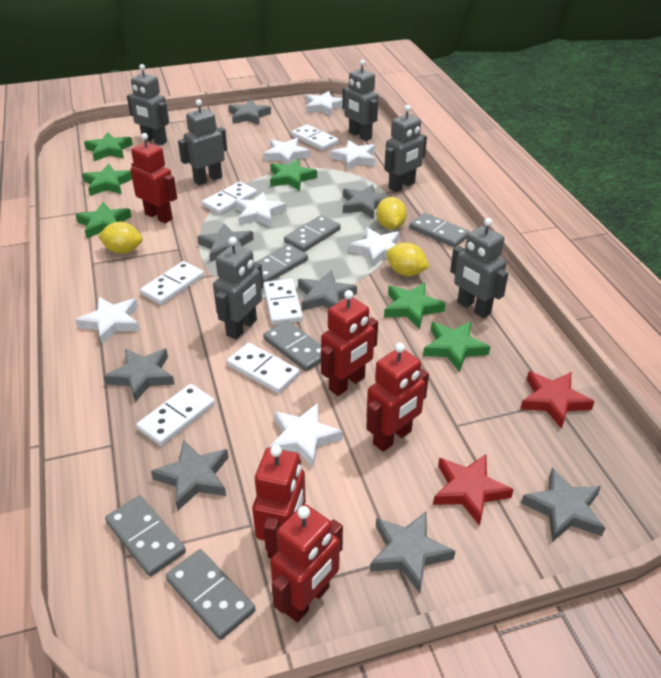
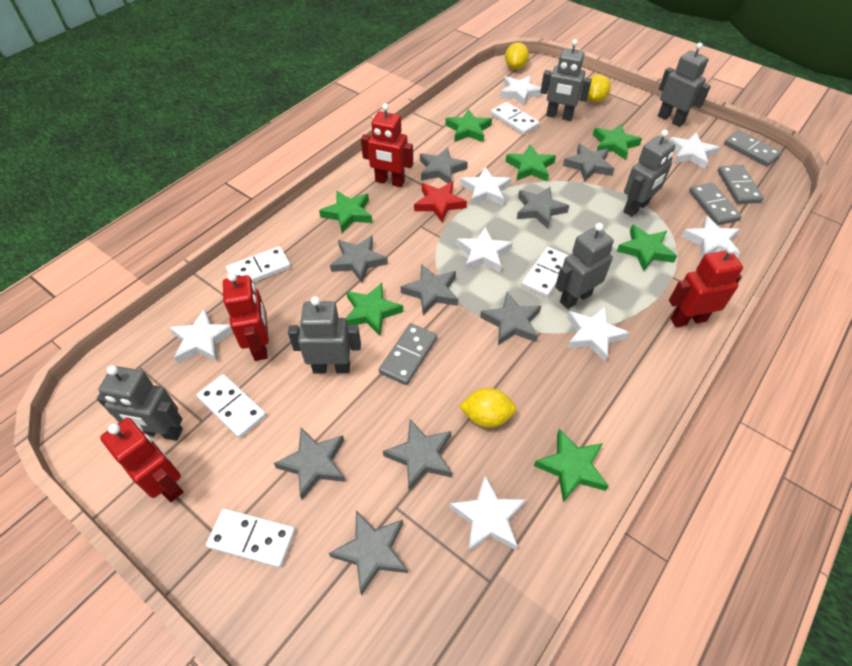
green star: [76,202,132,238] [82,164,132,196] [84,132,133,161] [270,159,317,191] [384,282,446,329] [423,322,490,372] = 6 -> [319,191,372,233] [345,283,403,336] [445,109,492,142] [506,145,556,181] [534,429,609,502] [593,124,642,160] [616,224,677,271] = 7
grey domino: [105,495,186,577] [166,549,255,640] [256,244,308,283] [263,320,321,372] [284,215,341,252] [409,213,470,248] = 6 -> [379,323,437,385] [689,183,742,225] [718,165,764,204] [724,131,782,166] = 4
grey star: [104,348,175,402] [151,440,229,510] [197,223,254,262] [228,99,271,125] [298,270,357,311] [343,184,390,219] [370,512,455,593] [521,468,605,542] = 8 -> [274,428,346,500] [329,511,408,596] [330,236,388,283] [383,419,452,490] [400,264,458,316] [420,147,468,184] [480,292,541,345] [517,187,569,229] [563,144,614,182] = 9
red robot: [130,133,177,223] [252,445,306,559] [270,504,343,623] [321,290,378,396] [366,343,429,452] = 5 -> [100,418,183,502] [223,272,269,361] [361,103,413,187] [669,245,743,327] = 4
red star: [433,454,514,526] [520,371,595,429] = 2 -> [414,181,467,222] = 1
white domino: [136,384,215,446] [140,261,204,305] [202,182,257,215] [227,343,300,393] [263,279,303,325] [291,124,338,151] = 6 -> [197,374,266,438] [206,508,295,568] [226,246,291,283] [491,102,540,135] [521,247,569,298] = 5
white star: [75,297,140,344] [235,192,287,227] [263,138,310,165] [269,403,343,468] [305,91,342,116] [330,140,376,170] [349,227,400,268] = 7 -> [169,308,233,364] [449,476,526,552] [456,227,513,273] [460,167,512,205] [500,75,543,106] [567,306,630,362] [669,132,720,169] [682,216,740,260] = 8

